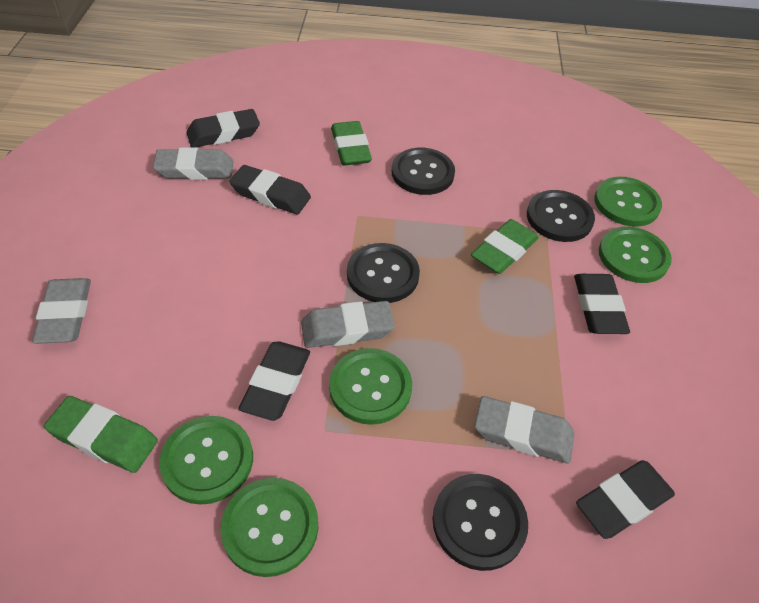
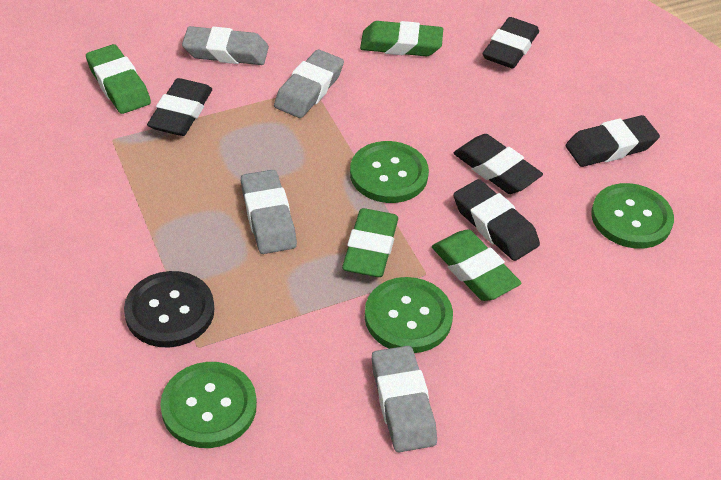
black button: [347,243,420,303] [392,148,455,195] [432,474,528,571] [527,190,595,242] = 4 -> [124,271,215,347] = 1
green button: [159,416,253,505] [221,478,318,577] [329,348,412,425] [594,177,662,227] [599,227,672,283] = 5 -> [160,362,257,448] [350,141,429,203] [365,277,453,353] [591,183,674,249] = 4
green eraser: [44,396,158,473] [331,121,372,166] [471,219,539,274] = 3 -> [86,44,151,114] [342,208,398,277] [360,21,443,56] [432,229,521,301] = 4

